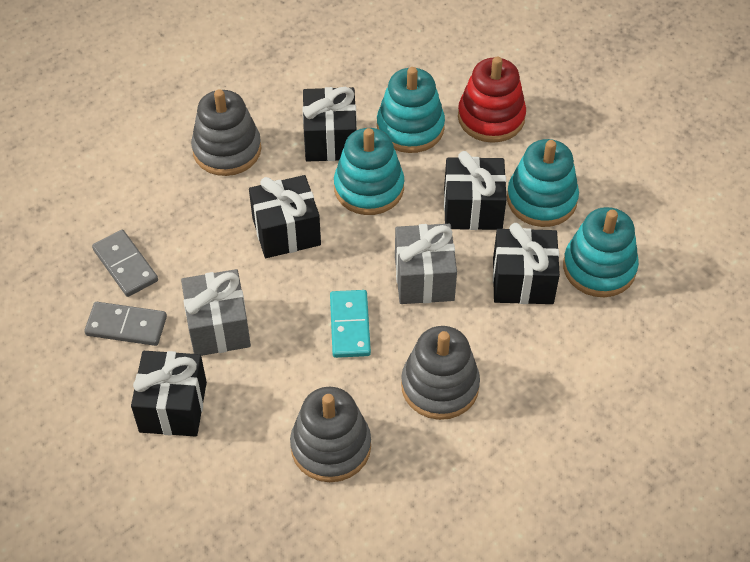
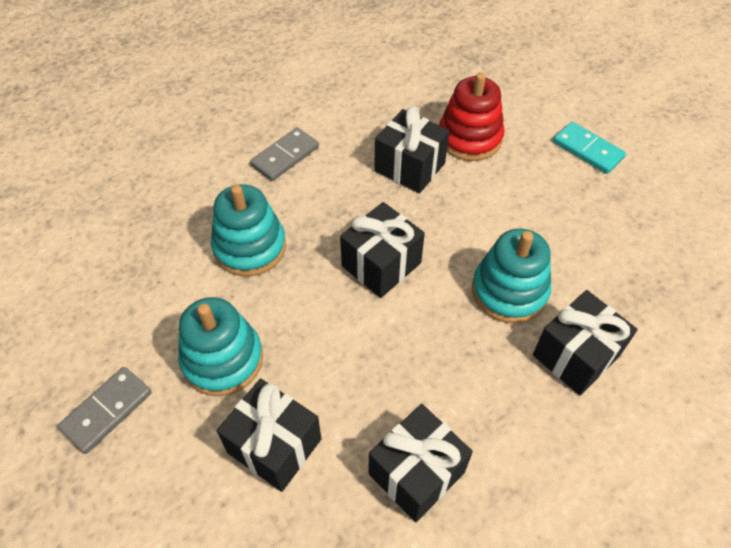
grey gift: [181,269,251,356] [395,224,457,304] = 2 -> none = 0
grey stacking toy: [191,89,261,176] [290,387,371,482] [401,326,480,420] = 3 -> none = 0
turquoise stacking toy: [334,128,404,215] [377,67,445,153] [507,139,579,227] [563,207,639,297] = 4 -> [178,297,263,396] [211,184,286,277] [472,229,551,324] = 3

